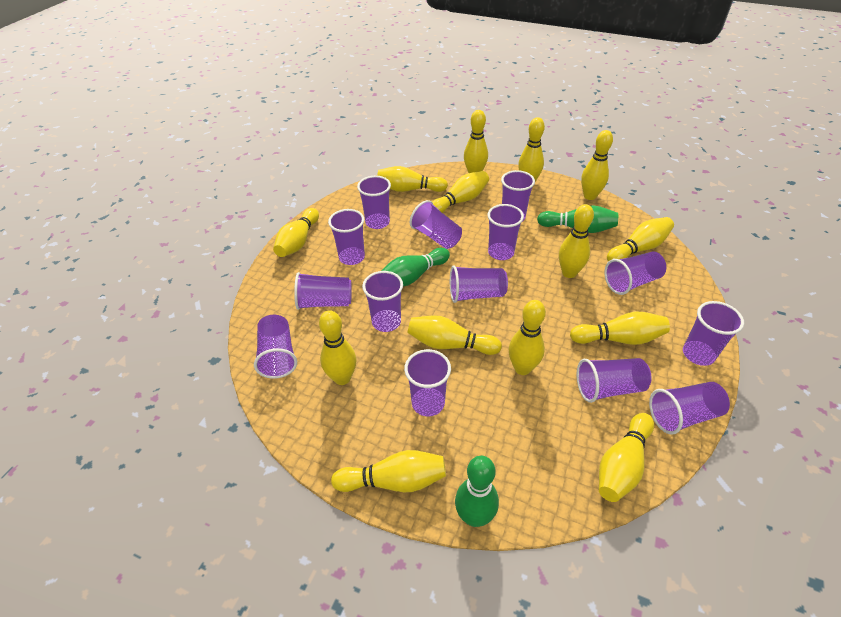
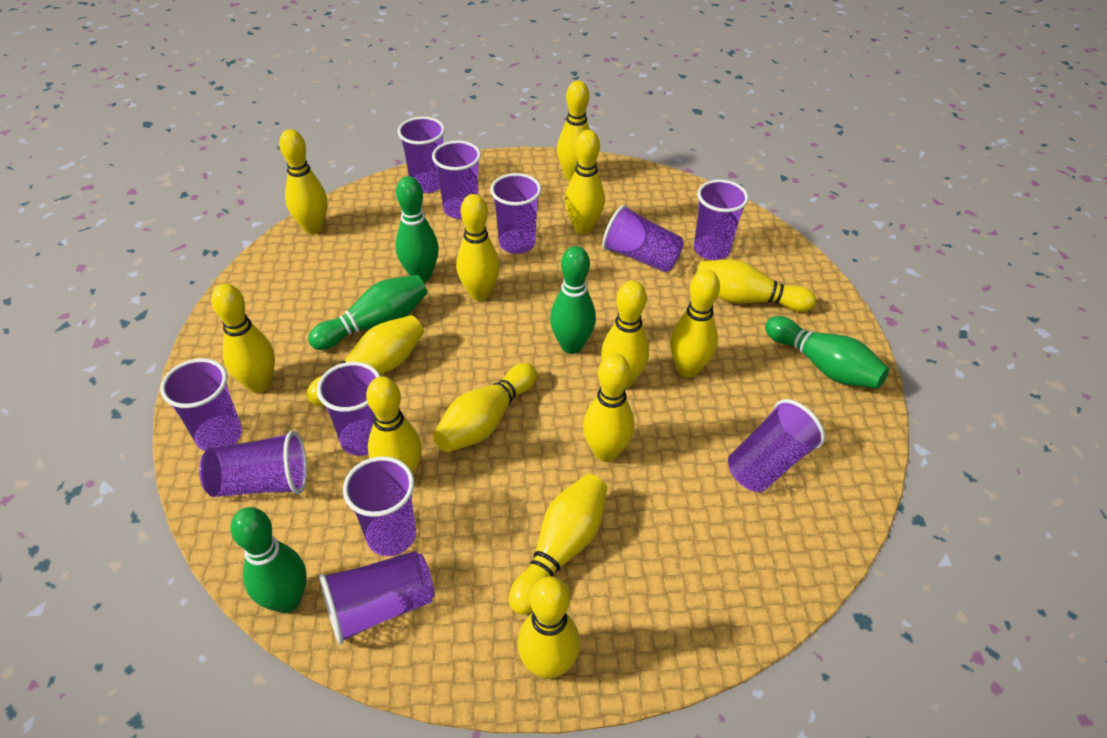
green bowling pin: [381,248,450,286] [455,456,499,527] [537,205,618,233] = 3 -> [230,507,307,613] [308,275,428,350] [395,176,439,282] [550,246,596,354] [765,316,889,388] = 5
purple cup: [254,315,297,379] [294,272,352,310] [328,209,365,265] [357,176,391,229] [362,271,403,332] [404,349,451,416] [410,200,462,249] [450,265,508,303] [488,204,524,260] [501,170,535,222] [577,358,651,403] [605,252,666,295] [649,382,730,435] [683,301,744,366] = 14 -> [160,358,242,451] [199,431,307,497] [317,362,381,456] [319,551,435,645] [343,456,416,556] [398,116,445,193] [432,141,481,219] [490,173,541,254] [602,205,684,272] [694,179,749,260] [728,399,825,492] = 11

